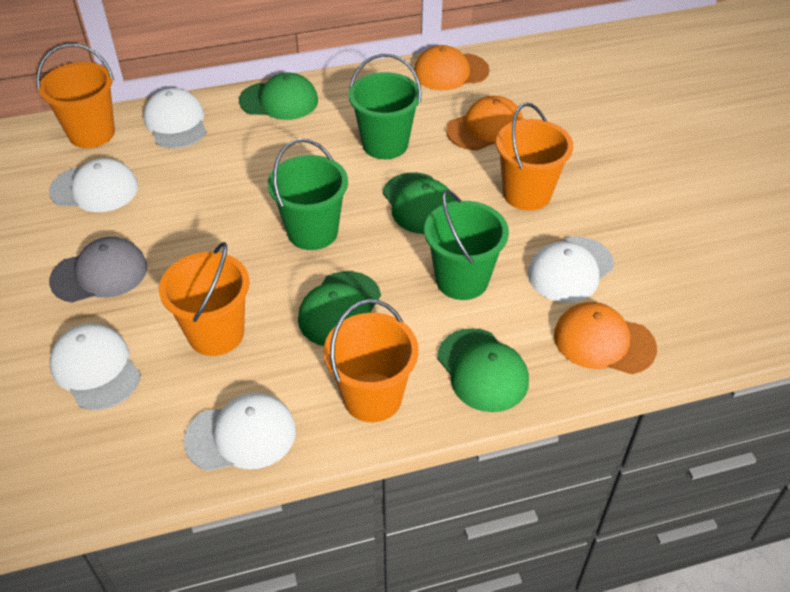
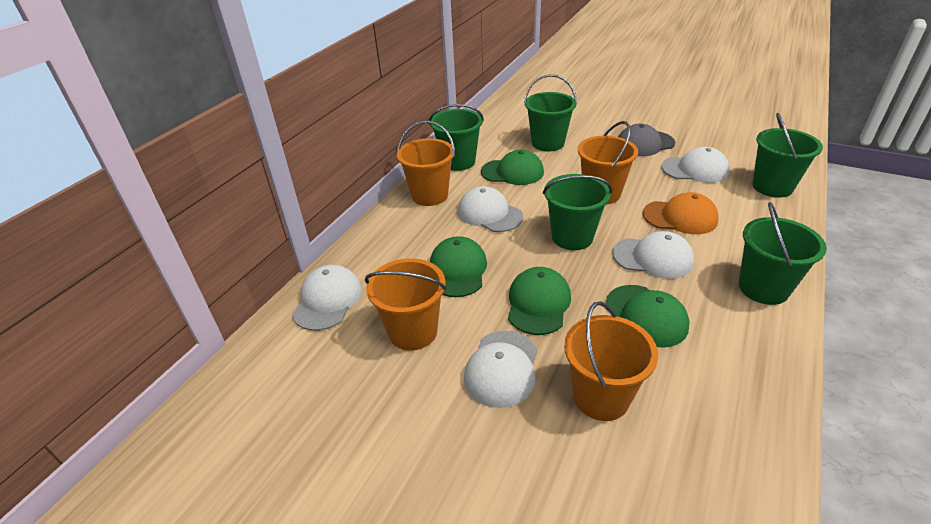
green bucket: [268,138,348,250] [348,54,422,159] [424,190,509,300] = 3 -> [429,104,484,171] [524,74,577,151] [543,174,612,250] [739,202,827,305] [752,113,823,198] = 5
orange cap: [414,45,489,90] [446,96,524,150] [554,302,657,374] = 3 -> [643,192,719,234] = 1

